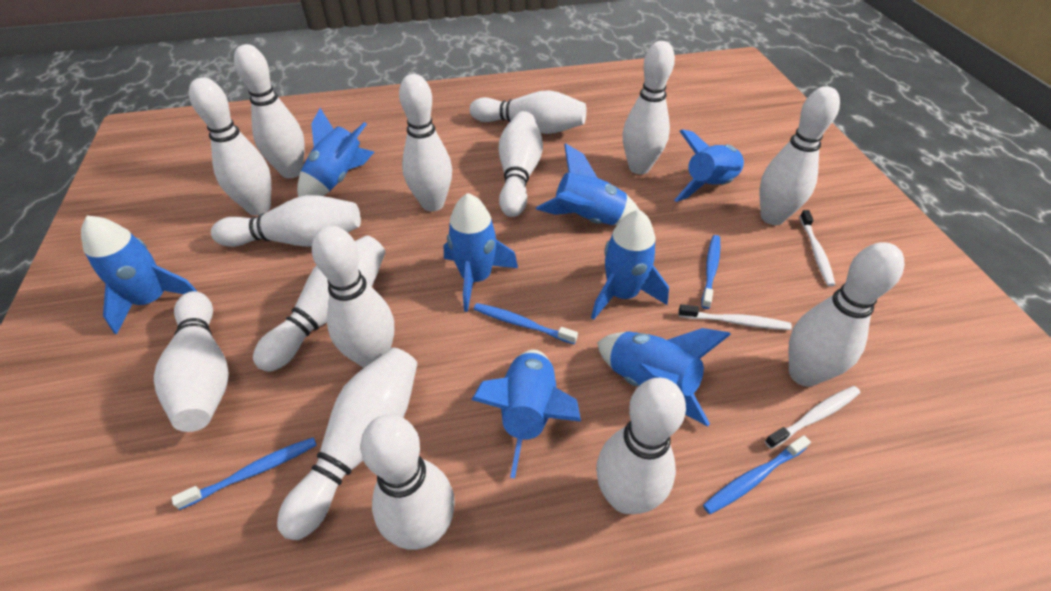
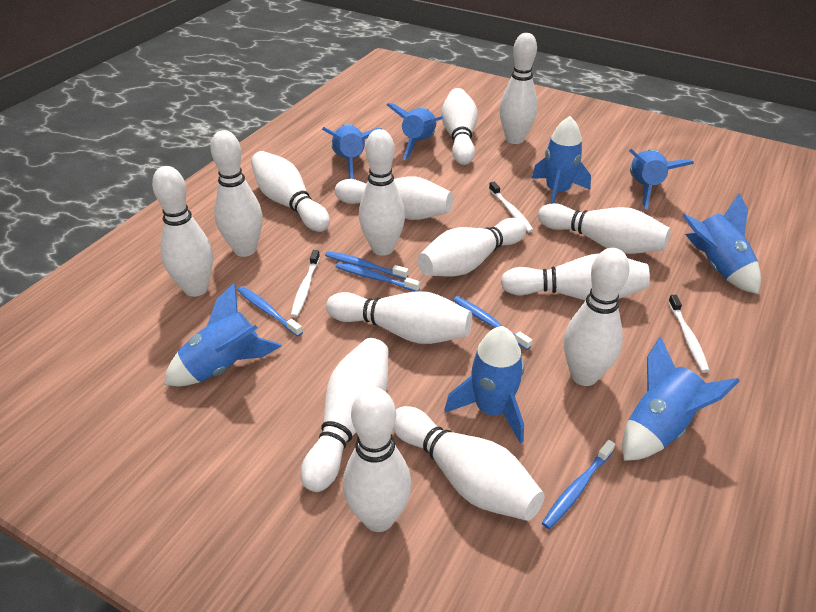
blue toothbrush: [172,437,316,510] [474,303,578,344] [701,235,720,309] [703,435,811,514] = 4 -> [237,286,303,337] [325,251,408,279] [336,262,420,292] [453,296,532,350] [542,440,615,529] = 5

